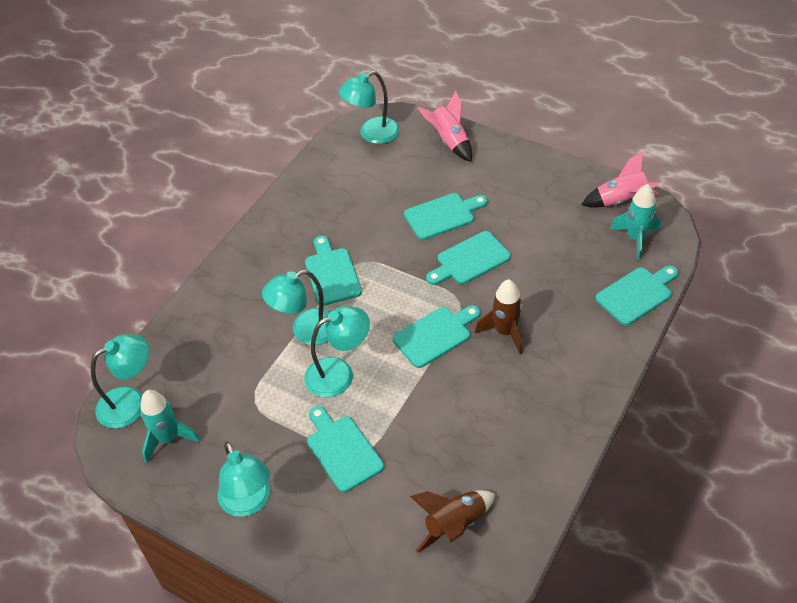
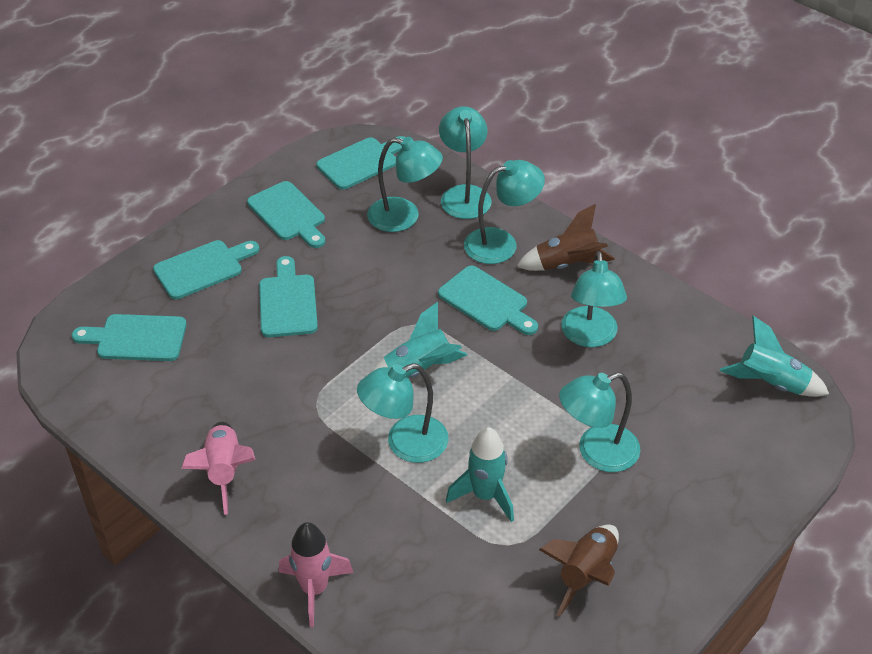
turquoise lamp: [91,334,149,428] [218,442,270,517] [262,270,331,345] [304,306,370,397] [338,71,400,144] = 5 -> [357,363,449,463] [367,137,443,232] [439,106,492,219] [464,160,545,264] [559,372,641,472] [561,251,627,347] = 6
turquoise rocket: [140,390,200,463] [610,184,661,261] = 2 -> [370,302,467,378] [446,427,514,522] [720,316,829,397] = 3

